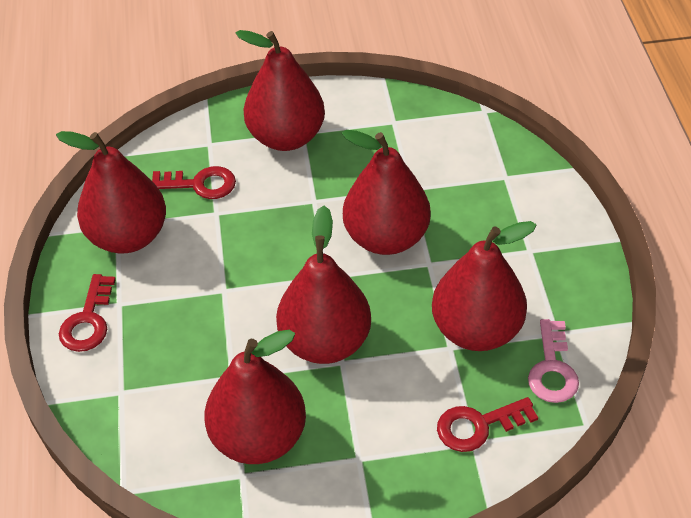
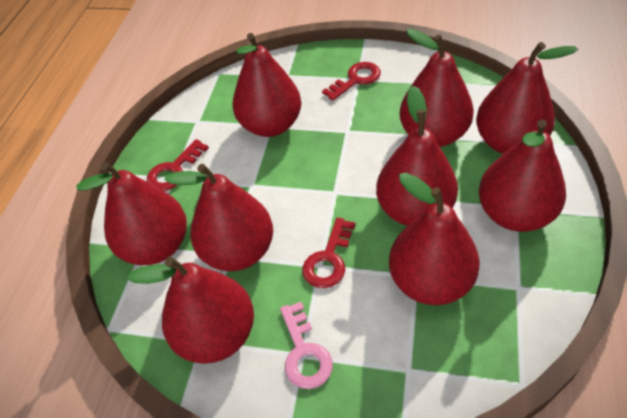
red pear: [56,131,166,253] [204,330,306,464] [236,30,325,151] [276,206,371,364] [342,130,431,255] [432,221,536,351] = 6 -> [76,162,187,265] [127,257,254,364] [164,164,273,271] [232,33,301,137] [376,86,458,226] [389,173,480,305] [400,29,474,147] [476,42,578,154] [479,120,566,232] = 9

